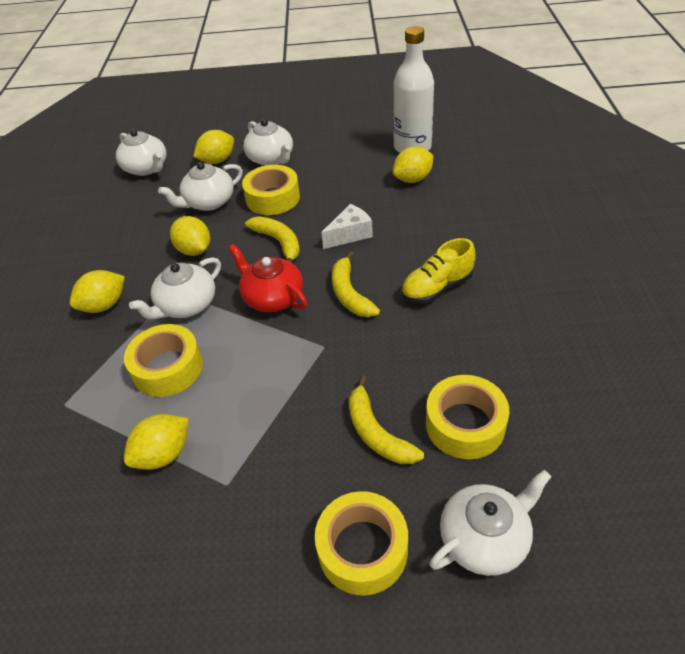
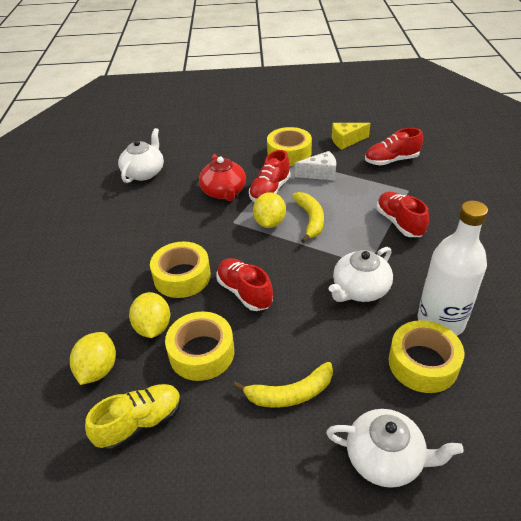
red shoe: none = 0 -> [217,258,273,311] [249,150,291,202] [365,128,423,165] [377,192,429,237] = 4
white teapot: [116,129,167,176] [129,257,221,320] [158,162,243,211] [243,119,293,166] [430,470,552,576] = 5 -> [118,128,164,183] [326,409,464,488] [329,247,393,302] = 3
yellow banana: [245,216,300,263] [332,251,380,317] [348,376,424,464] = 3 -> [233,362,333,408] [292,192,324,243] = 2
yellow cheese: none = 0 -> [332,123,370,150] = 1
yellow lemon: [70,270,125,313] [124,414,189,470] [170,216,210,256] [193,130,234,164] [393,147,434,183] = 5 -> [70,332,116,385] [129,292,170,338] [253,192,286,228] = 3

